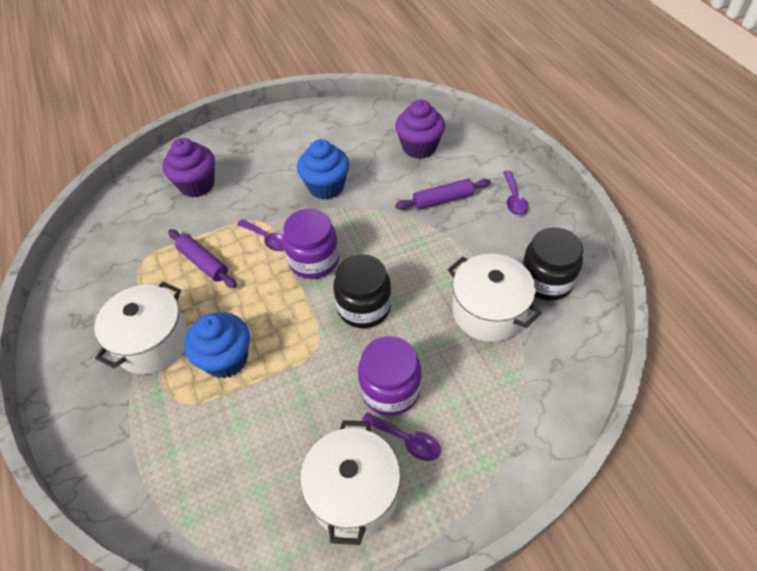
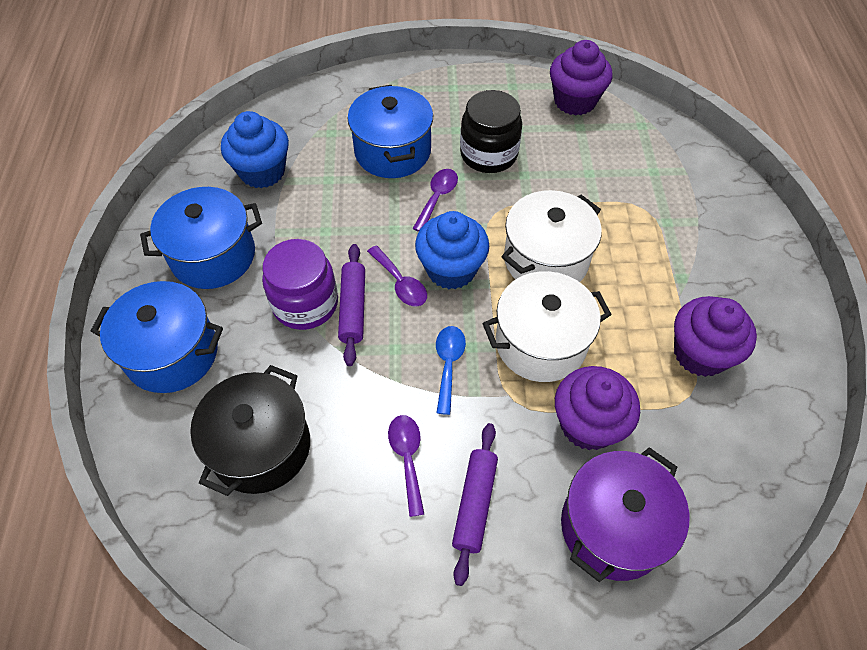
black jar: [333,254,391,328] [522,227,583,301] = 2 -> [460,90,522,173] = 1
black pot: none = 0 -> [190,365,310,496] = 1
blue pot: none = 0 -> [91,281,223,393] [140,187,262,289] [348,85,433,178] = 3
blue spoon: none = 0 -> [436,326,466,415] = 1
purple cupcake: [163,138,215,198] [395,100,445,159] = 2 -> [550,40,612,116] [555,366,640,450] [674,296,757,377] = 3
purple jar: [283,209,339,279] [358,336,421,416] = 2 -> [262,239,338,330] = 1
purple pot: none = 0 -> [561,447,689,582] = 1
white pot: [94,282,189,374] [300,420,401,545] [448,254,541,342] = 3 -> [482,271,612,382] [502,190,602,282] = 2

